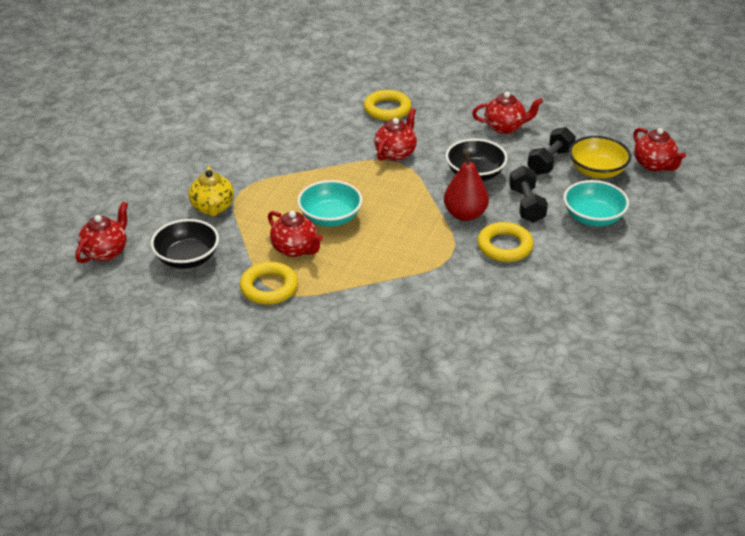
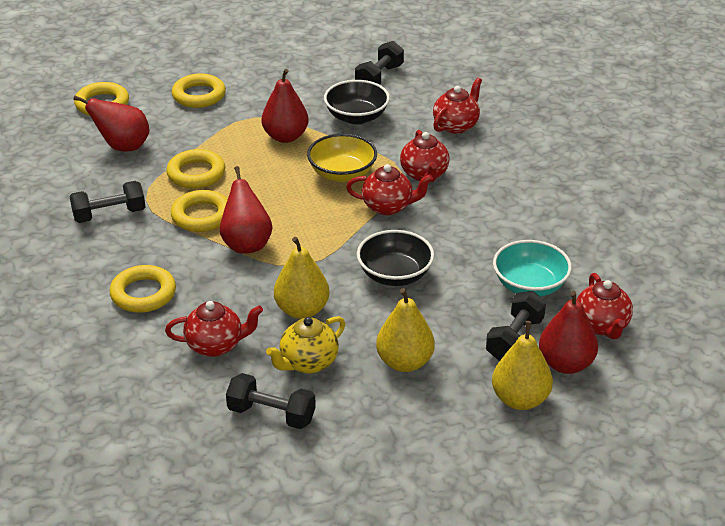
black dumbbell: [509,166,548,223] [527,127,576,175] = 2 -> [70,181,145,223] [226,373,316,429] [355,41,404,85] [486,291,546,361] = 4
red pear: [444,151,489,221] = 1 -> [73,95,150,152] [220,166,273,254] [262,69,309,143] [539,291,598,374] = 4
turquoise bowl: [297,180,363,227] [563,180,629,227] = 2 -> [493,240,572,297] = 1
yellow pear: none = 0 -> [274,237,330,319] [376,288,435,372] [492,321,553,410] = 3
yellow ring: [240,262,298,305] [364,90,411,121] [477,222,534,262] = 3 -> [74,82,129,116] [109,265,176,313] [166,149,225,188] [171,190,228,232] [172,74,226,108] = 5

